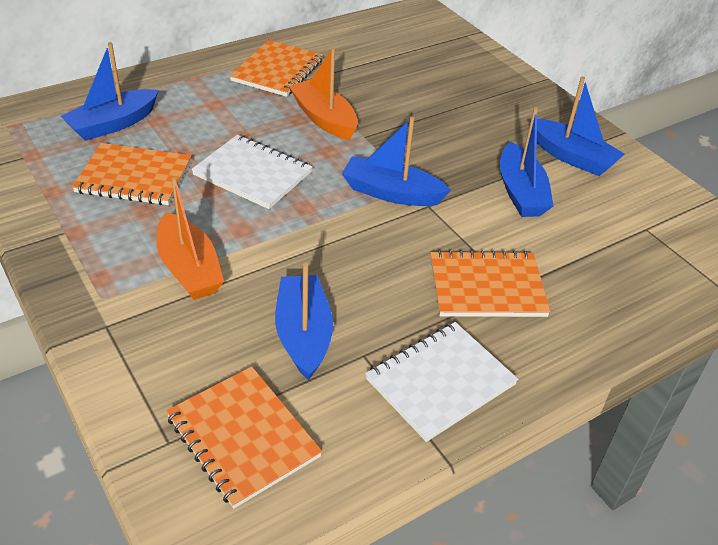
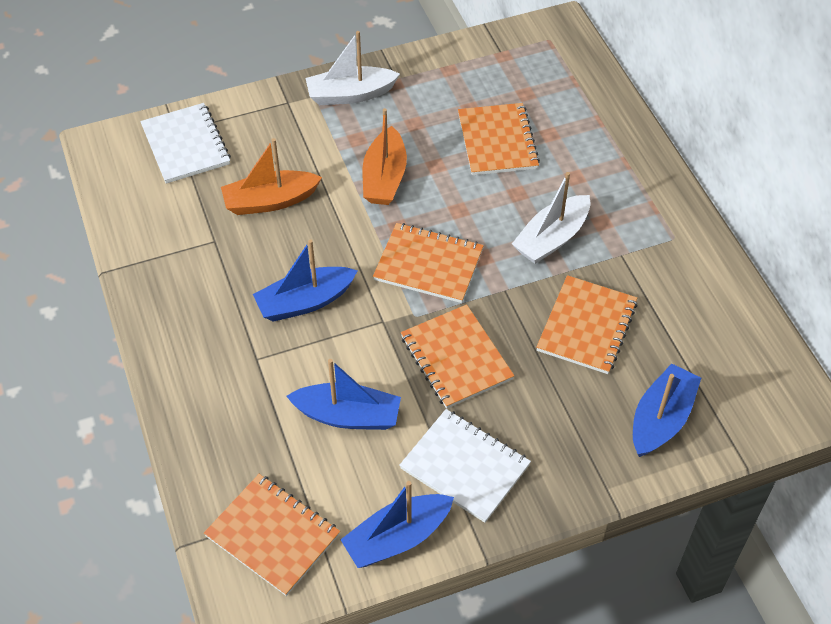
blue boat: [61,42,159,141] [275,263,333,380] [342,117,451,206] [500,107,554,217] [530,76,624,176] = 5 -> [253,239,358,322] [286,359,401,430] [340,481,454,568] [633,363,701,457] = 4
orange notebook: [72,143,192,205] [166,366,322,509] [230,40,323,97] [430,250,551,317] = 4 -> [204,474,340,596] [373,223,484,303] [401,304,514,409] [458,103,540,175] [536,275,638,374] = 5
white boat: none = 0 -> [306,31,400,105] [512,172,590,264] = 2

